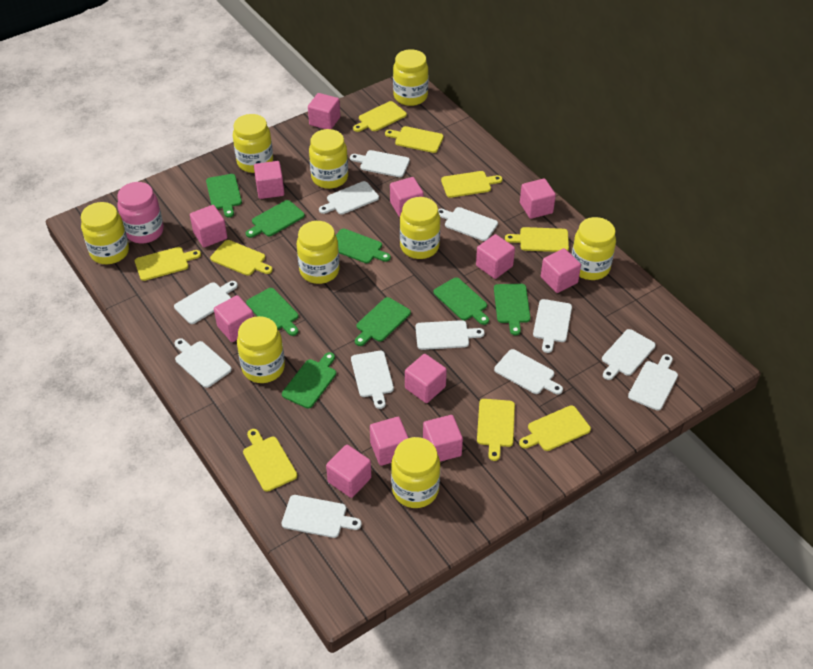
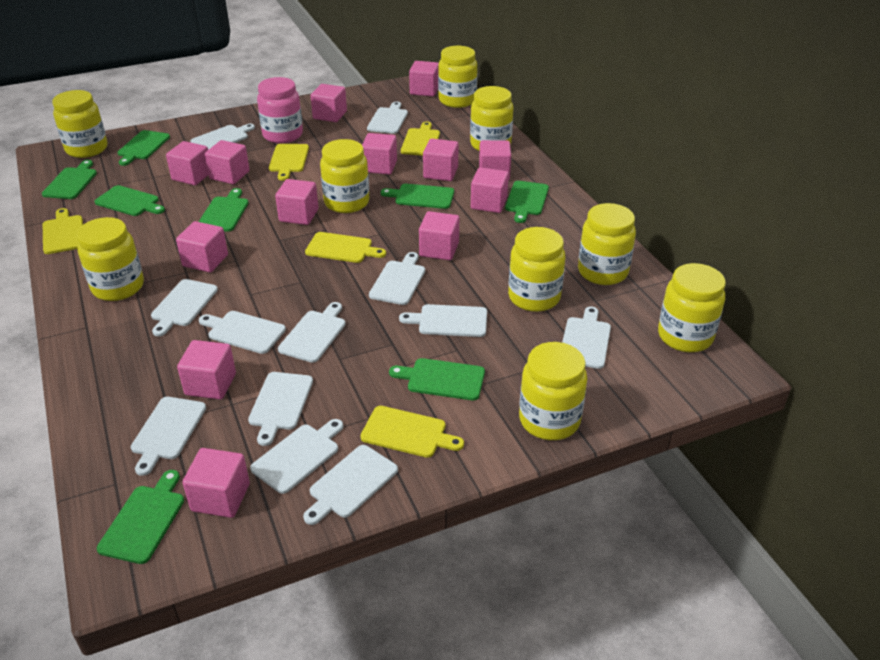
pink cube: [190,205,227,248] [214,295,254,342] [254,161,284,199] [308,93,340,129] [326,445,372,498] [370,417,409,466] [390,177,424,217] [405,354,447,403] [423,415,463,462] [476,234,515,279] [520,178,556,219] [541,248,581,293] = 12 -> [166,141,209,185] [176,221,228,272] [177,340,236,399] [182,448,250,518] [205,140,250,184] [275,179,319,225] [311,84,347,122] [362,133,397,174] [409,61,439,97] [419,211,459,260] [423,139,459,181] [471,167,509,213] [479,140,511,181] = 13
yellow cutting board: [135,247,201,281] [210,240,273,276] [243,429,297,492] [353,101,407,132] [385,126,444,153] [441,171,502,198] [477,399,515,461] [505,227,569,252] [519,406,591,451] = 9 -> [43,208,83,254] [269,144,309,181] [305,232,386,263] [361,406,464,458] [401,122,440,156] = 5

